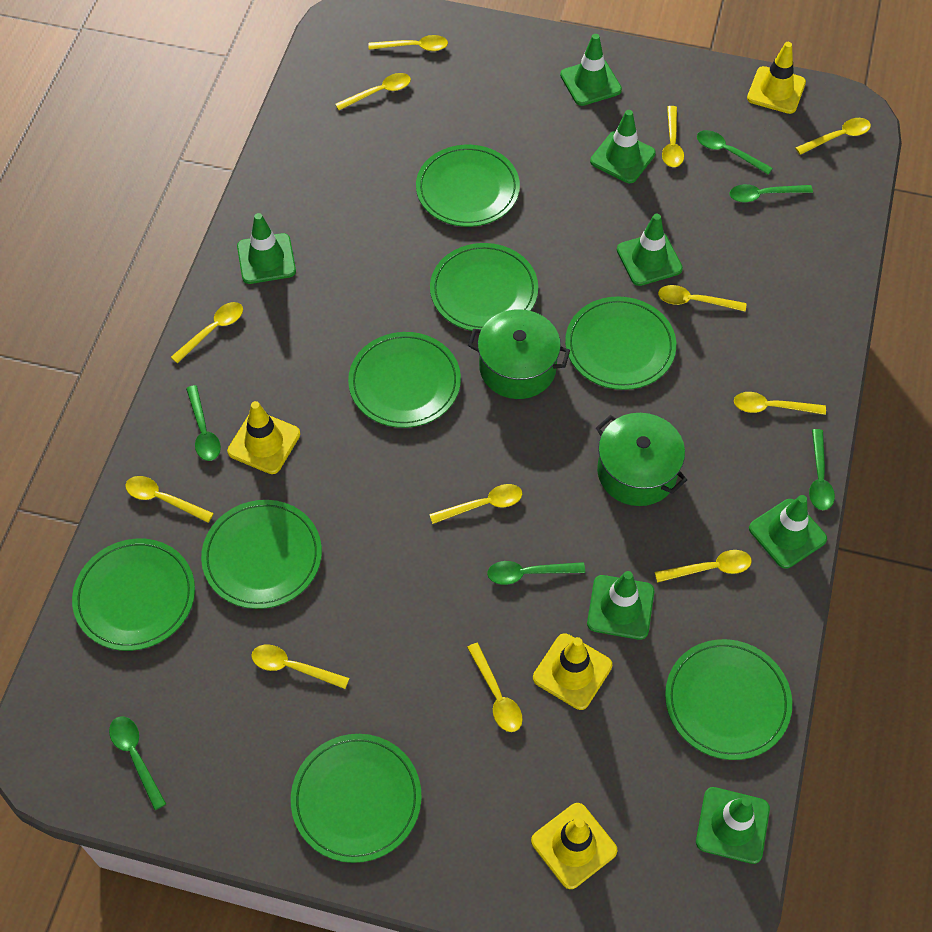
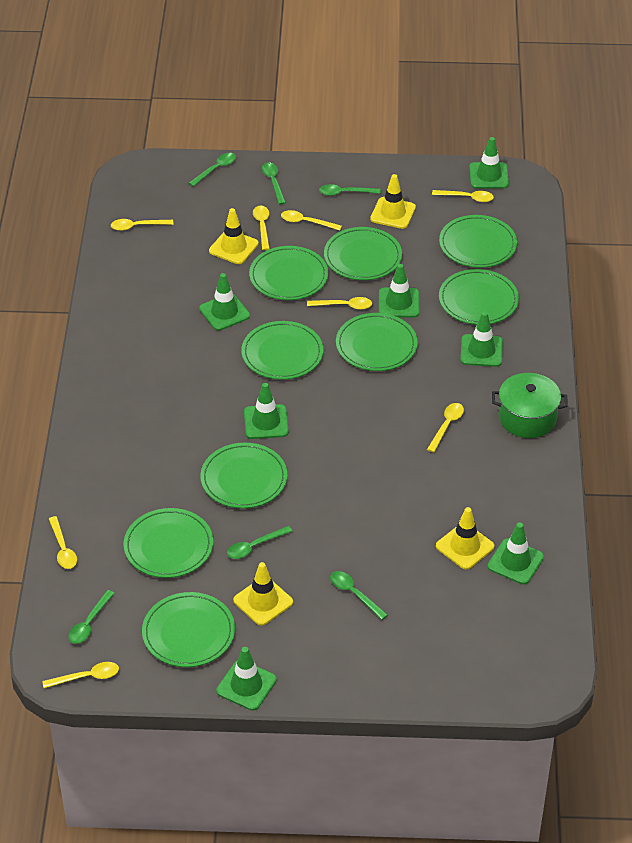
green plate: [72,539,195,651] [201,500,322,609] [291,734,422,863] [348,332,461,428] [416,145,520,227] [430,243,538,331] [565,296,676,390] [665,639,792,760] = 8 -> [124,508,213,578] [142,592,235,667] [200,443,287,509] [241,321,323,380] [249,246,328,300] [324,227,402,280] [336,313,418,371] [439,215,517,268] [439,269,519,325] = 9
green pot: [468,309,570,399] [596,413,687,506] = 2 -> [492,373,568,438] = 1
yellow spoon: [125,476,214,523] [171,302,243,363] [251,644,349,689] [335,73,411,110] [369,35,448,51] [429,484,522,524] [467,643,523,732] [655,550,752,583] [658,285,746,311] [662,106,684,167] [734,392,826,415] [795,118,871,155] = 12 -> [42,662,119,688] [49,516,77,569] [111,219,174,231] [253,206,270,250] [281,210,342,231] [307,297,372,310] [427,403,464,453] [432,190,494,202] = 8

